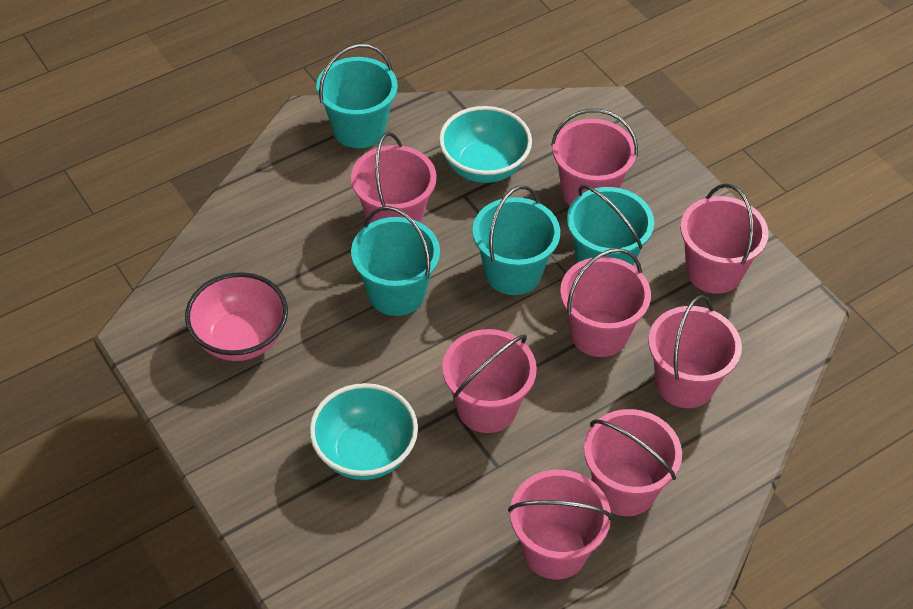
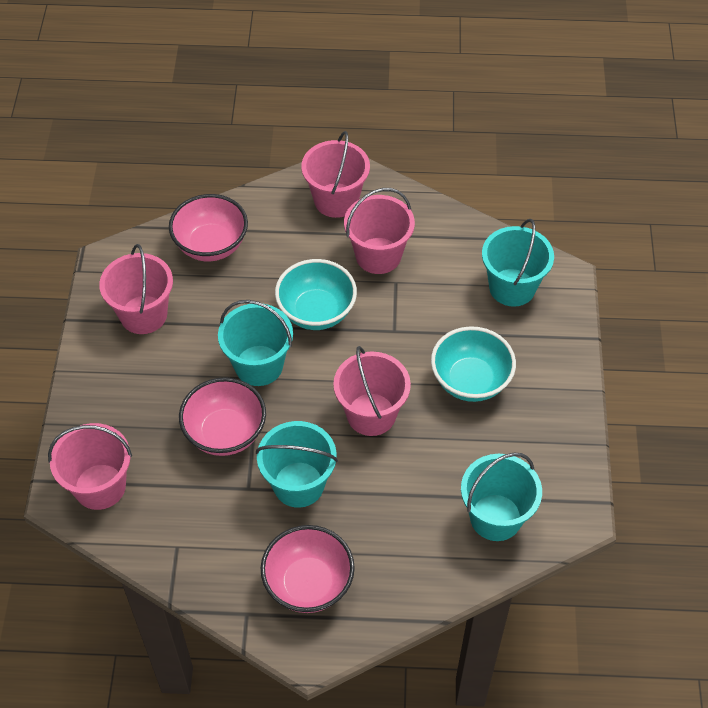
pink bowl: [185,272,288,361] = 1 -> [169,194,248,261] [179,377,266,456] [261,525,355,613] = 3
pink bucket: [351,132,437,224] [442,329,537,433] [508,470,613,579] [551,109,638,206] [560,248,651,357] [584,409,682,516] [648,295,742,408] [680,184,769,294] = 8 -> [48,423,132,510] [99,244,173,334] [301,131,370,218] [333,346,411,436] [344,188,415,274] = 5

